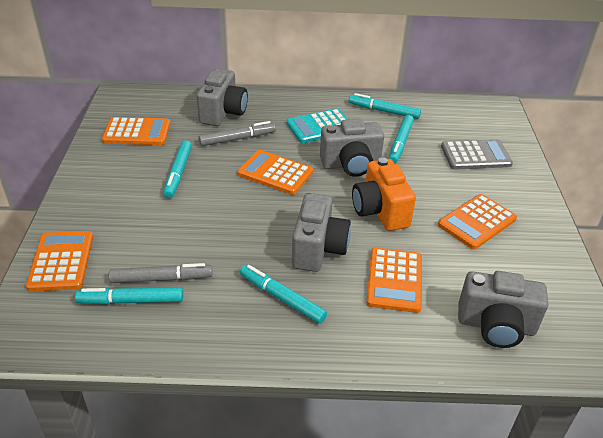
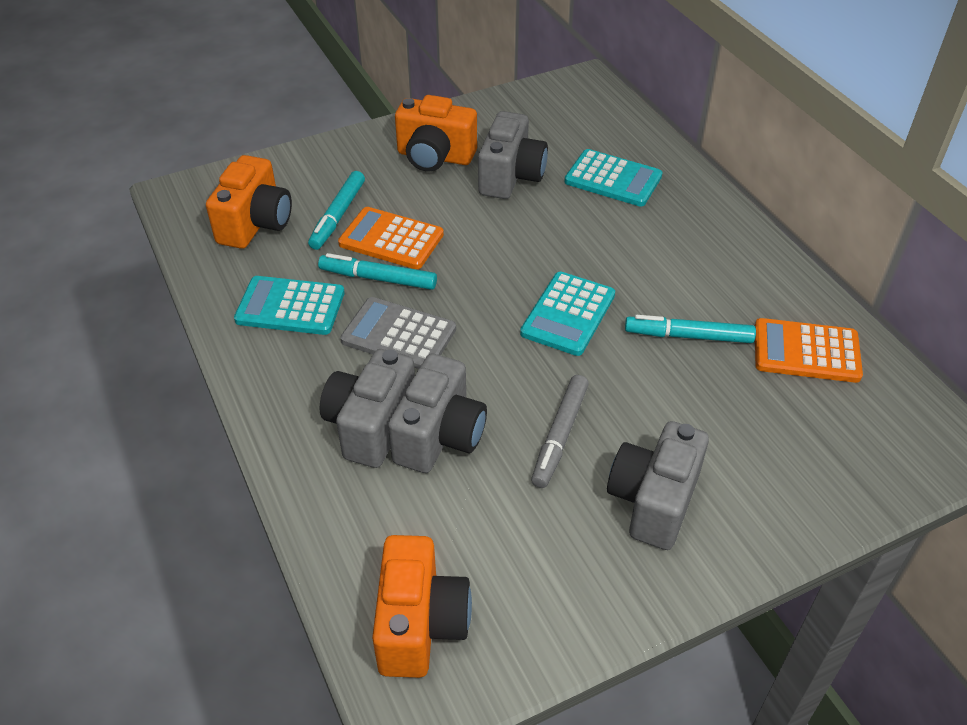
grey marker: [109,263,213,283] [199,121,276,146] = 2 -> [531,375,589,488] = 1
orange calculator: [26,231,93,292] [102,117,170,145] [237,150,313,195] [367,247,422,313] [438,194,517,249] = 5 -> [338,207,444,269] [755,318,863,383] = 2
orange camera: [352,157,416,231] = 1 -> [206,155,292,249] [372,535,472,678] [395,95,477,172] = 3
turquoise calculator: [287,108,348,143] = 1 -> [234,276,345,335] [520,271,615,356] [564,149,663,207] = 3
turquoise marker: [75,287,183,305] [163,140,192,199] [240,265,327,324] [349,93,421,119] [388,115,414,164] = 5 -> [308,171,365,250] [318,253,437,290] [625,315,756,343] = 3

